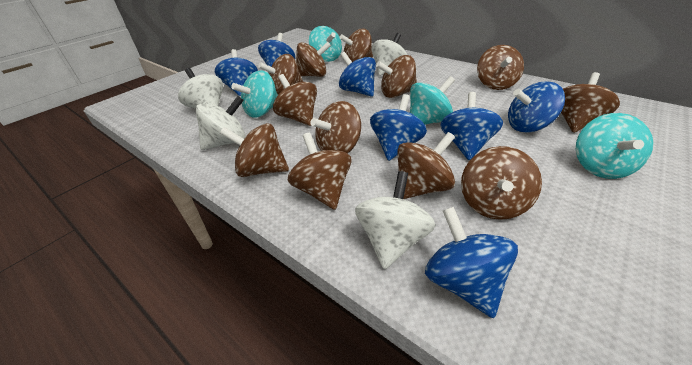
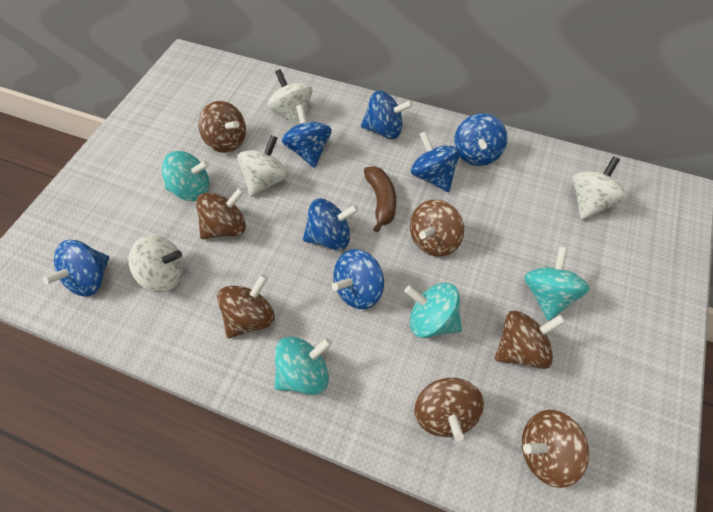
brown banana: none = 0 -> [364,166,396,232] = 1
brown spinning top: [220,123,289,177] [258,54,303,95] [273,74,317,126] [288,133,351,210] [296,42,331,77] [310,101,361,153] [339,29,373,62] [376,55,417,98] [398,132,455,199] [461,146,542,220] [477,45,524,90] [561,72,620,133] = 12 -> [196,188,246,239] [198,101,246,153] [217,274,275,339] [410,200,464,256] [414,378,484,441] [495,311,566,369] [522,410,589,488] = 7

